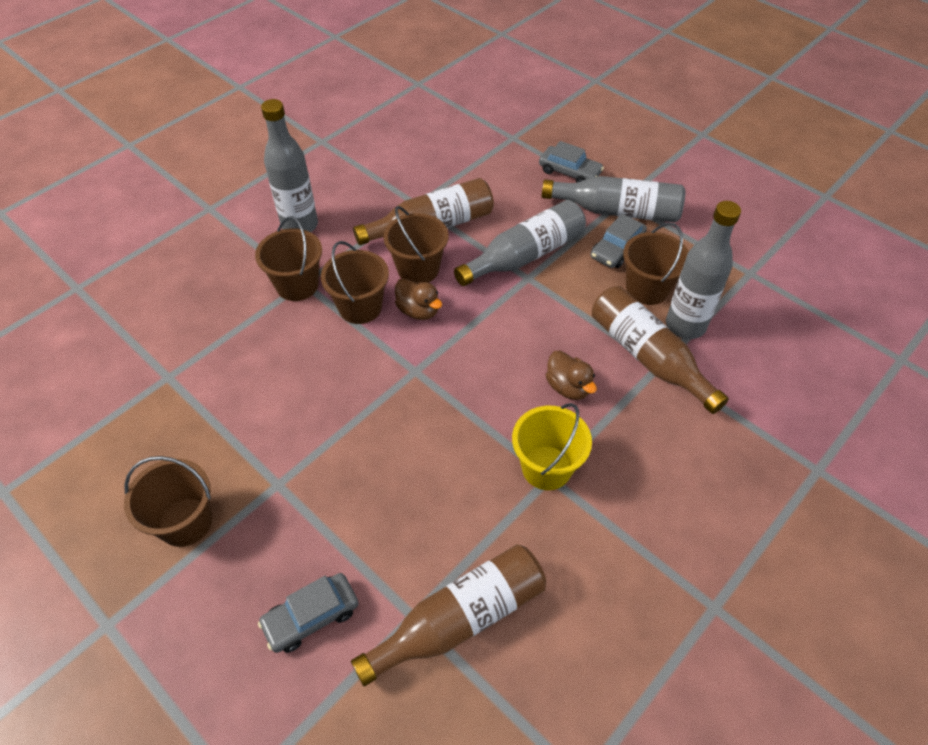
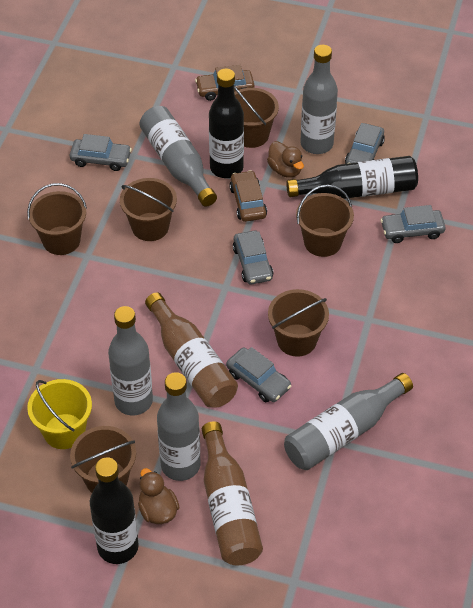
black bottle: none = 0 -> [90,457,139,564] [209,69,244,178] [286,156,418,199] = 3
brown bottle: [351,544,546,686] [353,178,494,245] [592,286,729,414] = 3 -> [145,292,238,408] [202,421,263,565] = 2
brown bucket: [124,456,212,547] [255,216,322,301] [321,241,389,324] [383,206,449,284] [623,222,689,305] = 5 -> [27,183,87,255] [70,426,136,493] [120,178,177,241] [234,85,279,148] [268,289,329,357] [296,185,354,257] = 6
brown car: none = 0 -> [195,65,254,101] [229,170,267,222] = 2
grey bottle: [261,99,318,232] [454,200,586,286] [542,176,686,223] [666,201,741,339] = 4 -> [108,306,153,415] [140,106,217,207] [157,372,200,481] [284,373,413,470] [300,45,338,154] = 5
grey car: [258,573,359,653] [539,141,604,183] [591,214,647,268] = 3 -> [70,134,132,171] [226,347,291,402] [233,230,273,284] [345,123,385,164] [381,205,446,243] = 5

